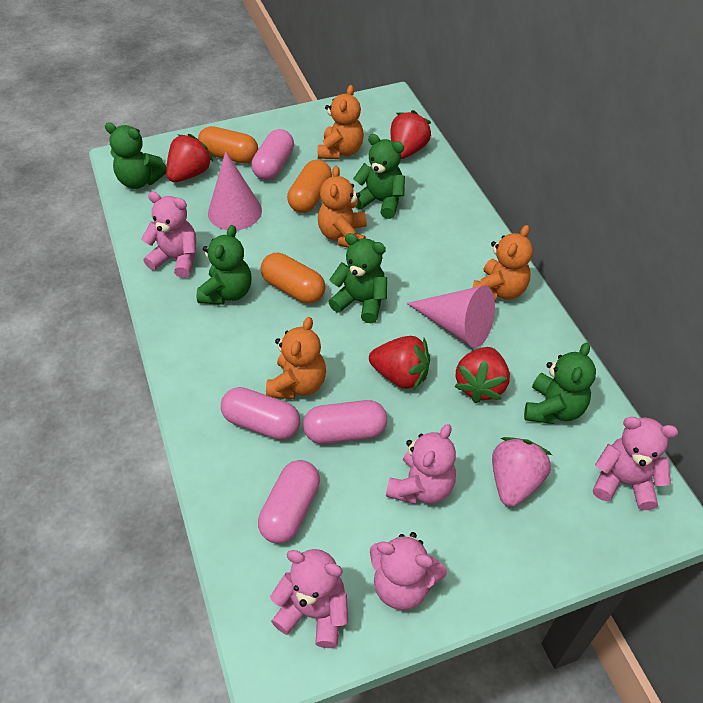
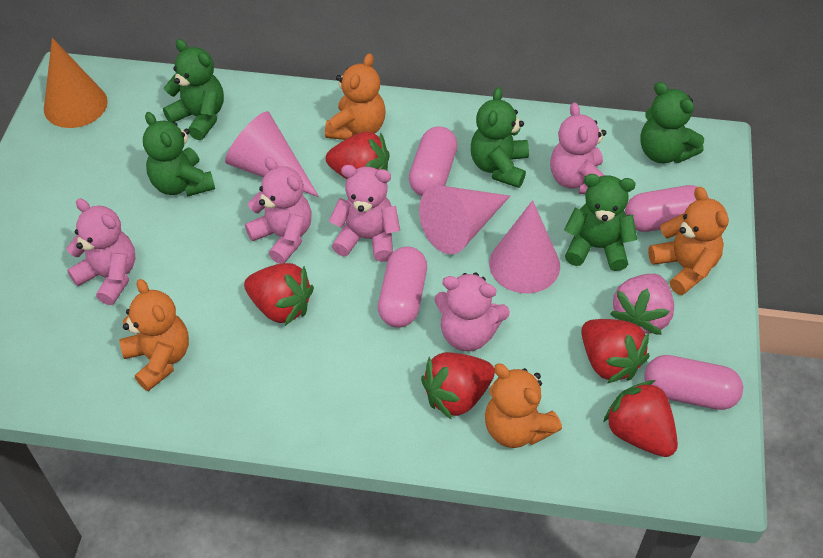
orange capsule: [198,126,258,163] [261,253,325,303] [287,160,332,213] = 3 -> none = 0
orange cone: none = 0 -> [44,38,108,128] = 1
pink cone: [208,151,262,230] [407,286,495,348] = 2 -> [225,111,319,197] [419,185,510,254] [489,200,560,293] = 3
red strawberry: [166,134,213,182] [369,336,430,390] [391,110,431,159] [454,347,510,403] = 4 -> [244,263,314,326] [326,132,390,179] [421,352,495,420] [581,319,650,383] [603,380,678,457] = 5

